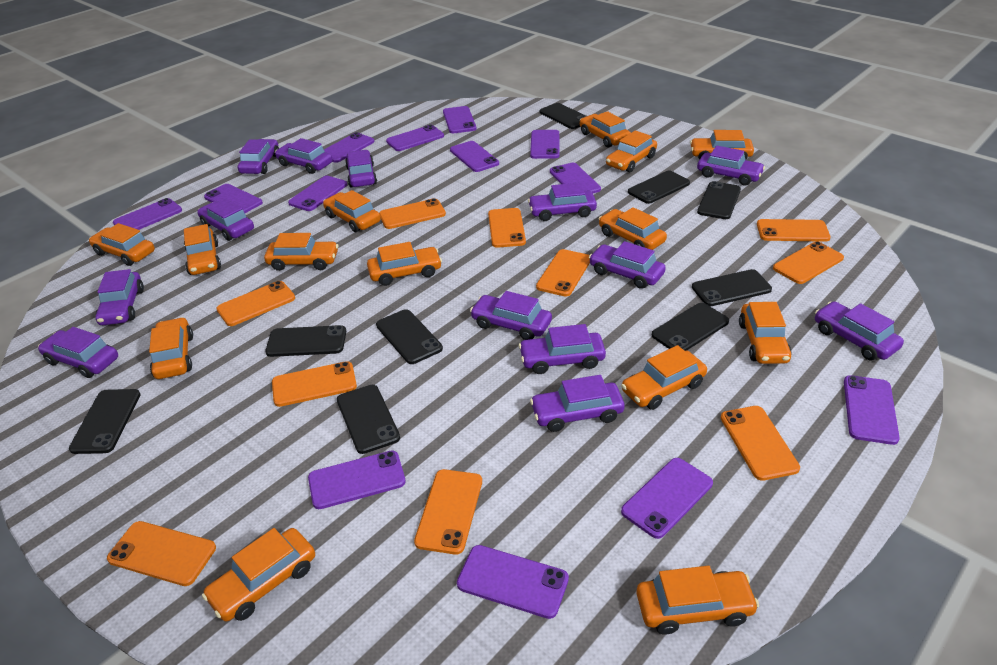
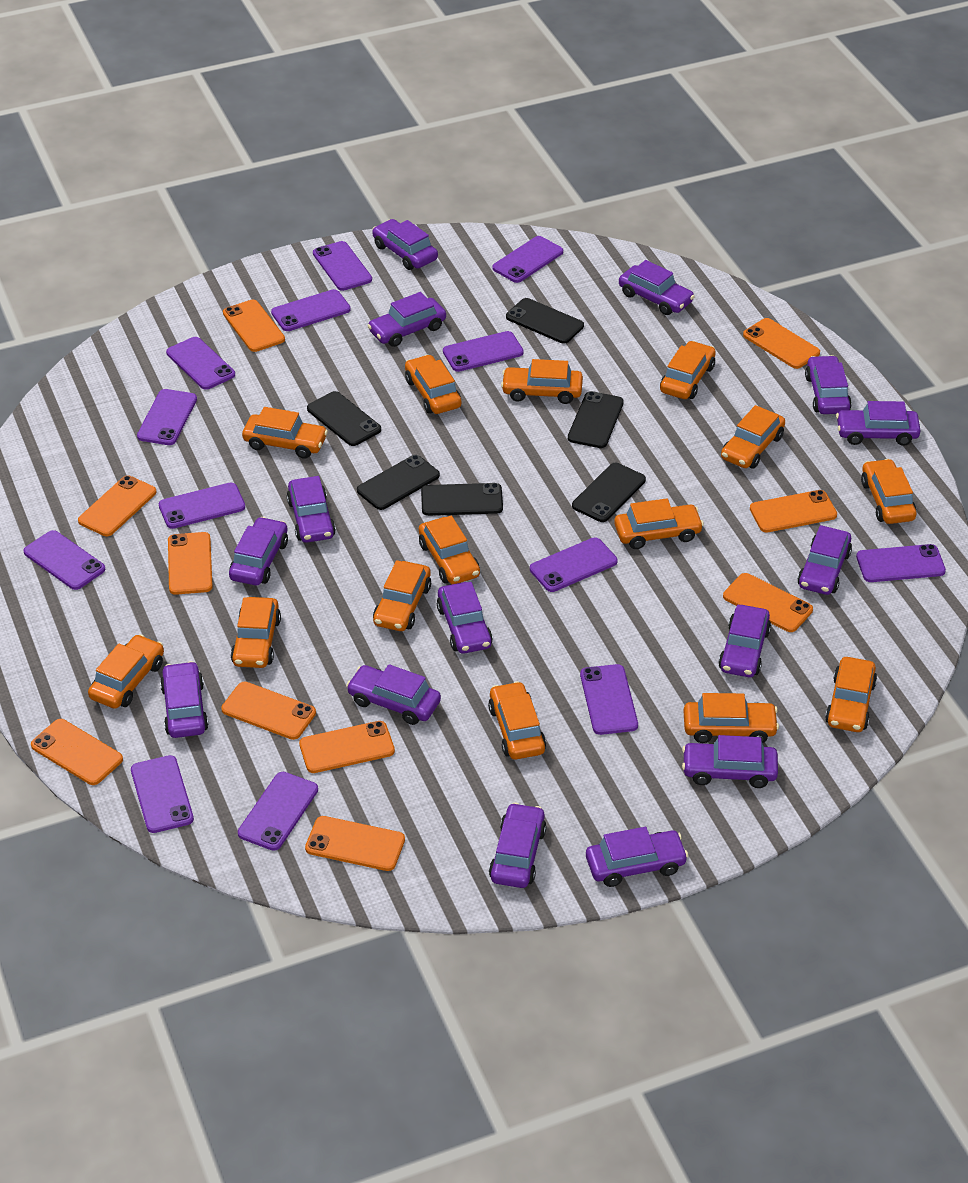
black phone: [69,389,141,454] [265,325,346,357] [337,385,400,454] [376,309,443,364] [540,103,586,129] [628,171,690,204] [652,303,729,351] [692,269,772,306] [697,181,741,219] = 9 -> [307,391,381,446] [357,455,440,510] [421,483,503,516] [506,298,584,344] [568,391,624,448] [572,463,646,522] = 6
purple car: [38,327,118,378] [95,269,144,325] [197,198,254,241] [238,139,279,174] [275,138,332,174] [345,150,377,188] [470,291,552,340] [519,324,606,374] [528,182,597,221] [530,375,625,432] [589,241,666,289] [697,146,765,185] [815,301,904,360] = 13 -> [160,661,208,738] [229,517,288,585] [287,476,336,543] [346,664,441,725] [367,292,446,347] [372,219,438,270] [437,582,493,654] [489,803,546,888] [586,827,688,887] [619,260,695,315] [682,735,778,788] [718,605,771,677] [797,525,852,595] [805,355,852,414] [836,401,921,446] = 15

